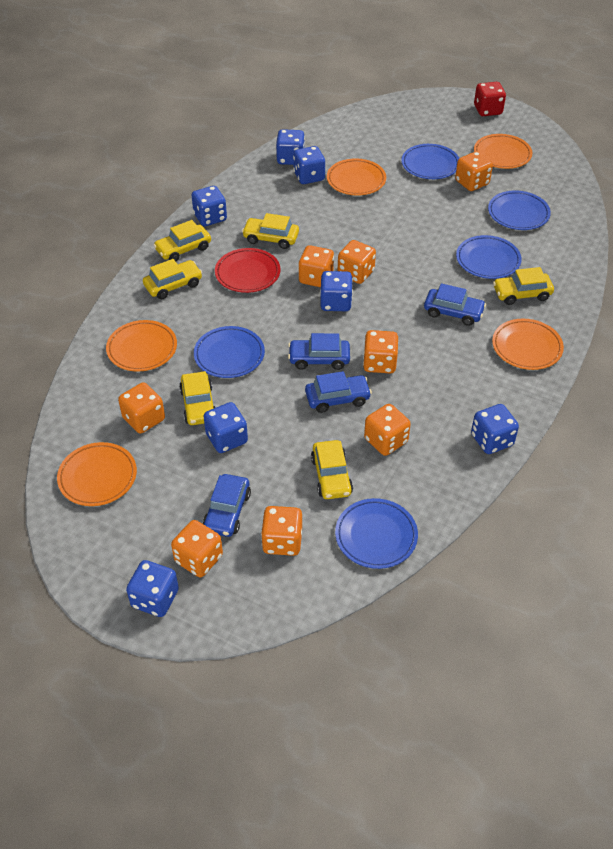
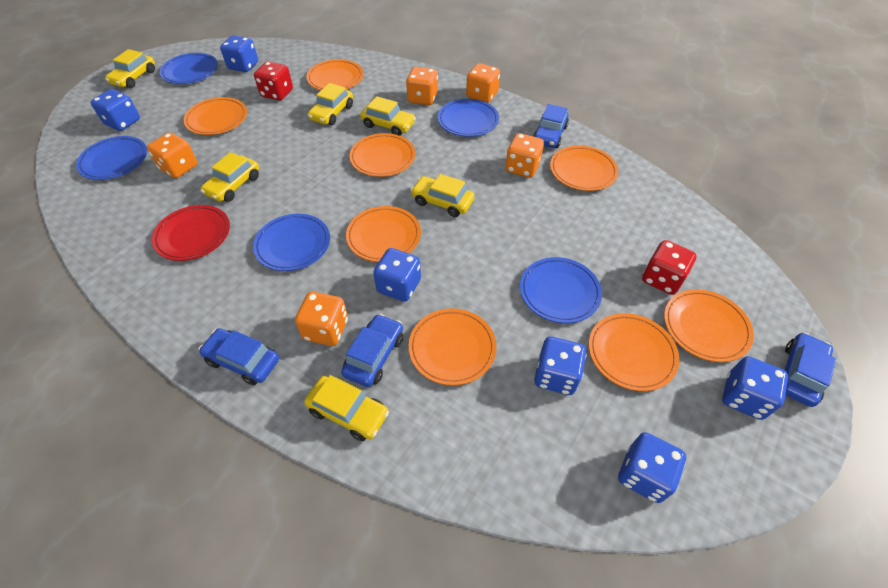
blue dice: [126,560,179,617] [192,186,227,226] [204,402,248,453] [276,129,305,165] [293,146,325,184] [320,271,353,311] [471,404,519,454] = 7 -> [91,89,140,131] [220,35,258,72] [373,248,421,302] [534,337,586,395] [618,432,686,503] [722,356,788,420] = 6
orange dice: [118,382,165,434] [171,520,223,577] [261,506,302,556] [298,245,334,287] [338,240,376,284] [363,330,398,373] [364,404,411,456] [455,151,493,191] = 8 -> [147,132,197,178] [295,292,348,346] [406,67,438,105] [466,63,500,103] [505,133,544,178] = 5
orange plate: [57,442,137,506] [106,320,177,371] [327,158,386,196] [474,134,532,169] [492,319,564,370] = 5 -> [184,97,247,135] [306,59,363,90] [346,206,421,262] [350,133,415,177] [409,308,496,385] [550,145,618,191] [589,313,679,391] [664,289,754,362] = 8
red dice: [474,82,506,116] = 1 -> [254,62,293,101] [642,240,697,295] = 2

